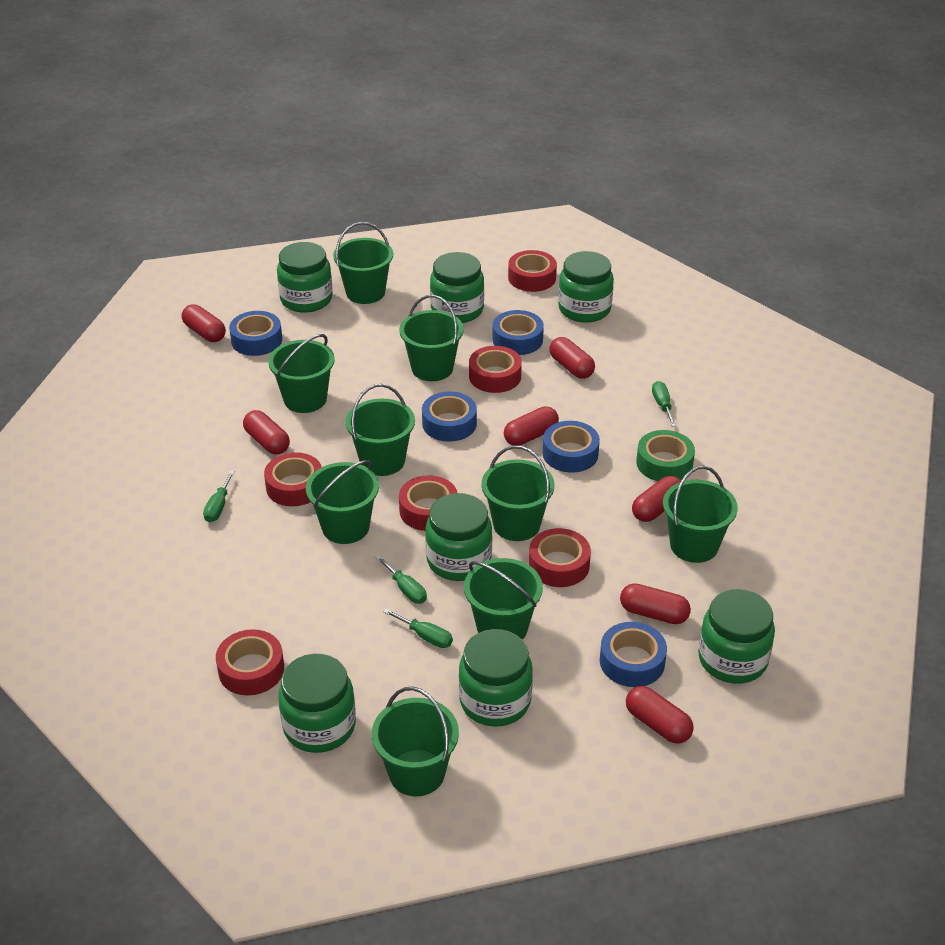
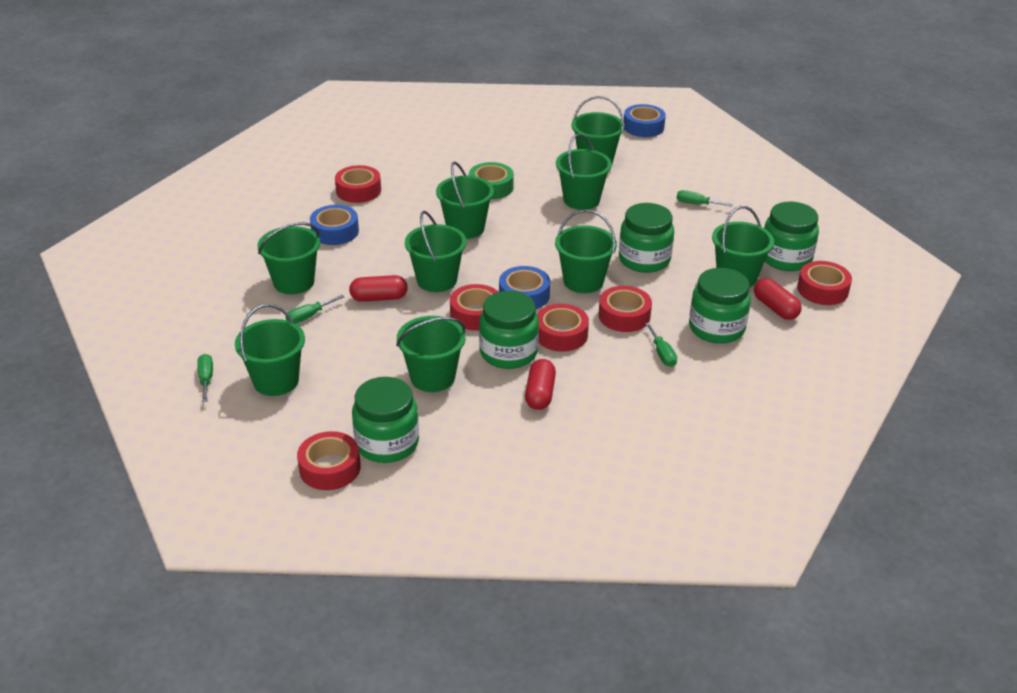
blue tape: [229,311,282,356] [422,391,477,442] [492,310,544,355] [543,421,600,473] [600,622,667,687] = 5 -> [310,205,359,245] [499,266,550,309] [624,104,666,137] = 3
green jar: [277,242,333,313] [278,654,356,753] [425,493,492,581] [430,252,484,323] [459,629,533,727] [558,251,614,323] [698,589,775,684] = 7 -> [352,377,419,463] [479,291,539,369] [619,203,674,273] [689,268,751,344] [764,202,819,271] = 5
red capsule: [182,304,226,342] [243,410,290,455] [504,406,559,446] [549,337,595,379] [620,583,691,624] [626,686,694,744] [632,476,681,522] = 7 -> [349,275,408,302] [525,359,556,410] [754,278,802,320] = 3

